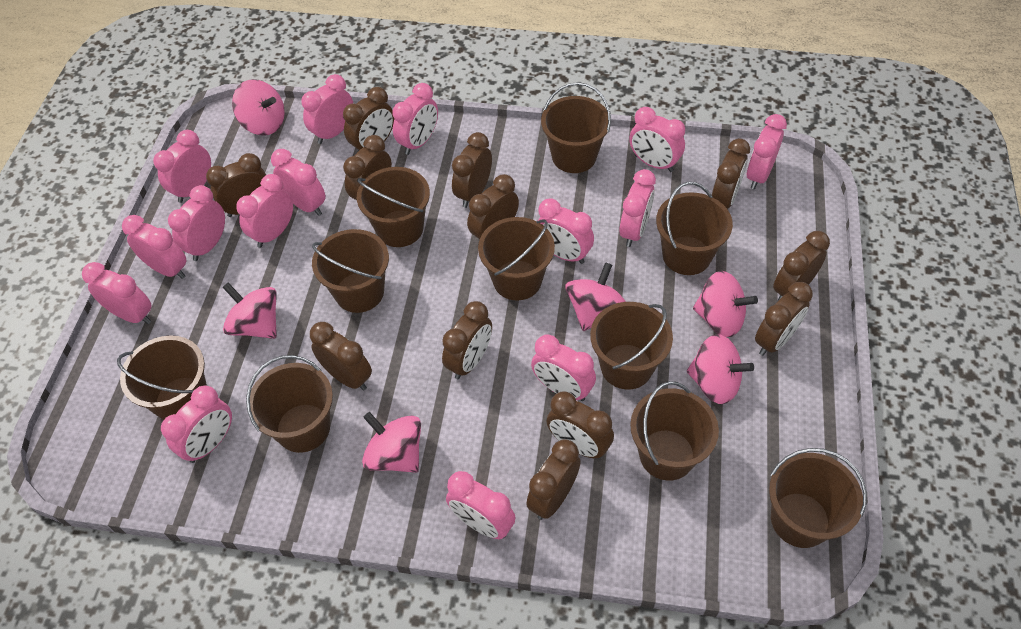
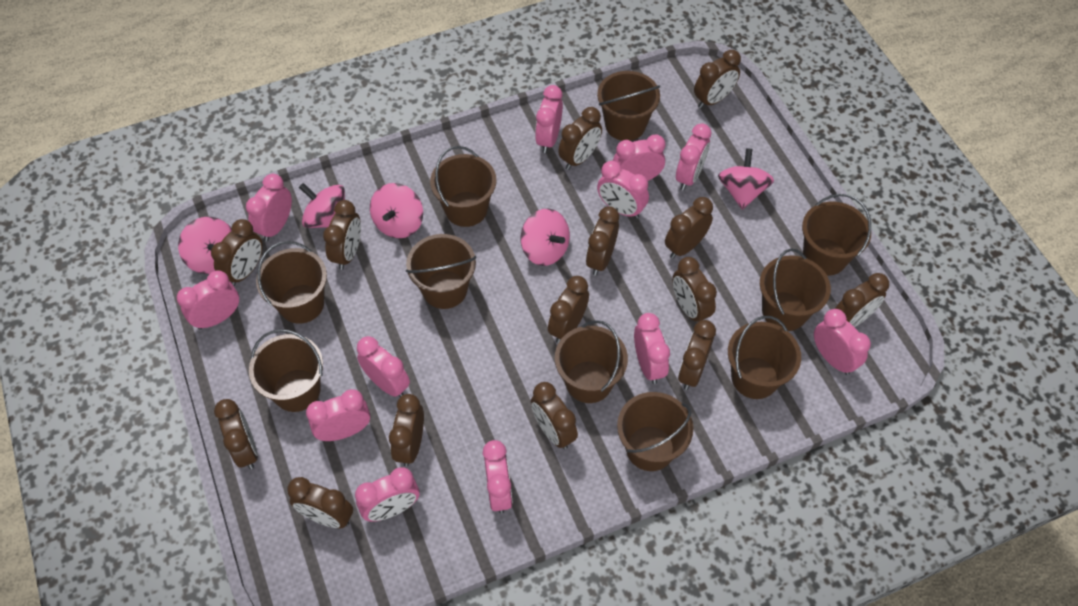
brown clock: [206,153,266,217] [310,322,372,390] [343,87,394,151] [343,135,392,200] [442,301,492,379] [452,132,492,208] [467,174,519,244] [526,439,581,520] [546,391,614,459] [712,138,750,209] [755,282,813,356] [773,231,830,301] = 12 -> [211,219,263,286] [214,399,258,469] [287,477,353,528] [323,200,361,270] [389,394,424,467] [531,382,578,449] [548,276,589,343] [558,107,602,170] [586,206,619,276] [665,197,713,259] [672,257,717,322] [678,320,716,390] [694,50,741,108] [835,273,889,327] = 14
pink clock: [82,262,152,324] [122,215,187,279] [153,130,211,203] [161,386,232,463] [168,185,225,261] [236,174,293,248] [271,149,326,216] [301,74,353,144] [392,83,438,155] [446,471,516,539] [531,334,596,401] [538,198,594,264] [619,169,656,247] [629,107,685,172] [747,114,787,189] = 15 -> [177,270,239,330] [246,174,292,242] [306,389,370,441] [355,467,419,522] [357,336,410,397] [483,440,512,513] [535,85,563,153] [597,161,649,219] [613,134,666,181] [634,313,670,384] [676,123,712,190] [814,309,871,375] = 12
pink spinning top: [222,283,277,339] [232,79,285,136] [362,412,421,473] [565,262,626,331] [687,334,754,404] [693,271,758,337] = 6 -> [178,217,232,274] [299,183,345,228] [370,183,423,238] [521,209,570,266] [718,148,774,210] = 5

